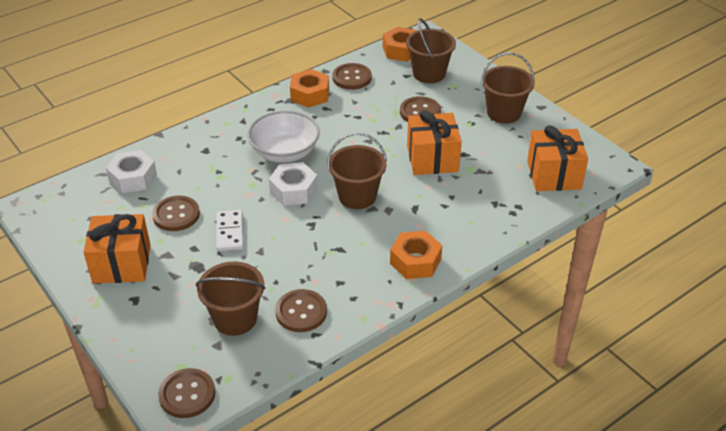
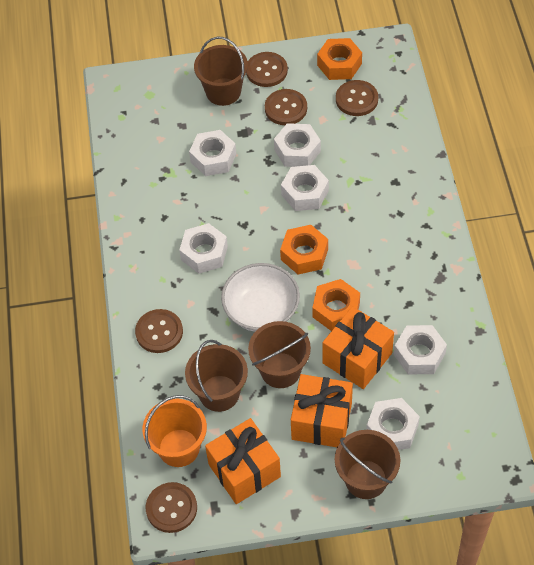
orange bucket: none = 0 -> [143,395,207,467] = 1
white domino: [216,210,244,251] = 1 -> none = 0
white nut: [106,150,157,193] [269,162,318,206] = 2 -> [179,223,228,274] [189,130,236,176] [274,123,321,167] [281,165,329,211] [366,398,420,450] [394,325,447,375] = 6

